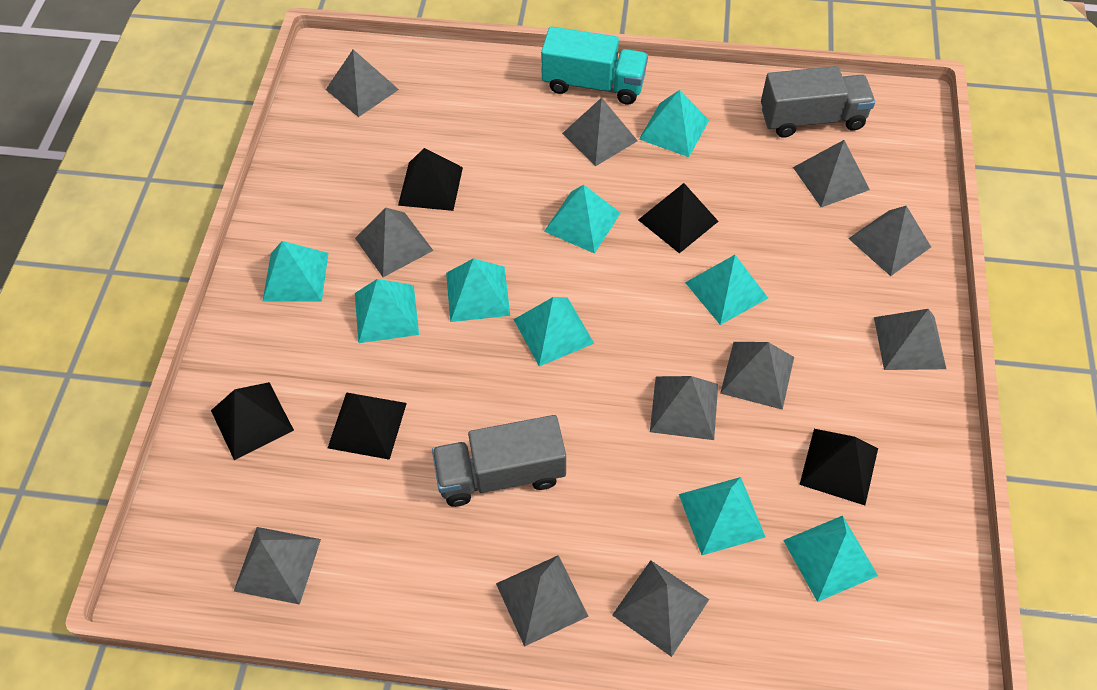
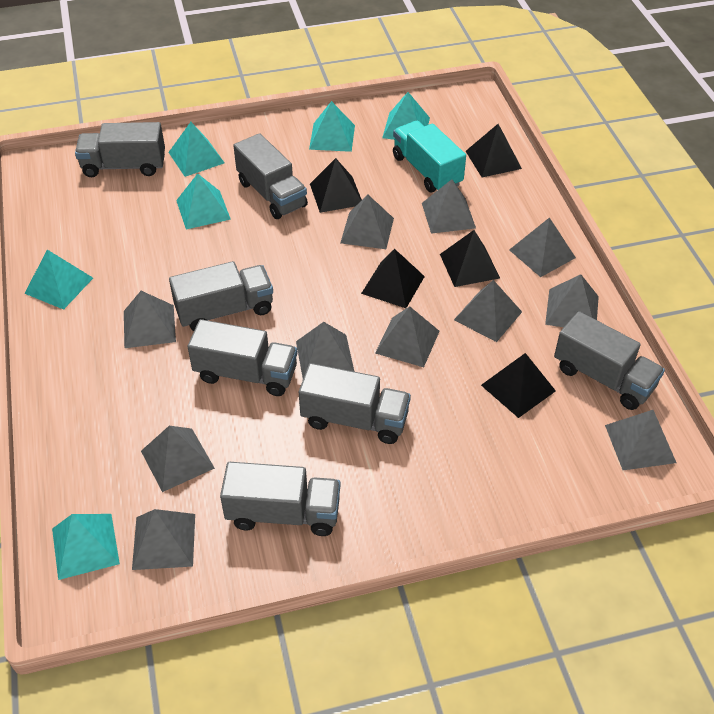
grey truck: [432,415,566,507] [761,66,875,138] = 2 -> [75,122,165,177] [169,261,273,331] [187,319,298,396] [220,462,340,536] [234,133,308,219] [299,363,411,444] [554,311,665,410] = 7
turquoise pyramid: [263,241,328,301] [355,279,419,343] [446,258,510,322] [513,297,594,366] [544,184,621,254] [639,90,709,157] [679,477,765,555] [685,255,768,325] [783,516,878,602] = 9 -> [24,250,93,310] [52,514,120,580] [168,122,224,177] [176,173,231,229] [309,101,355,152] [382,92,430,140] = 6

